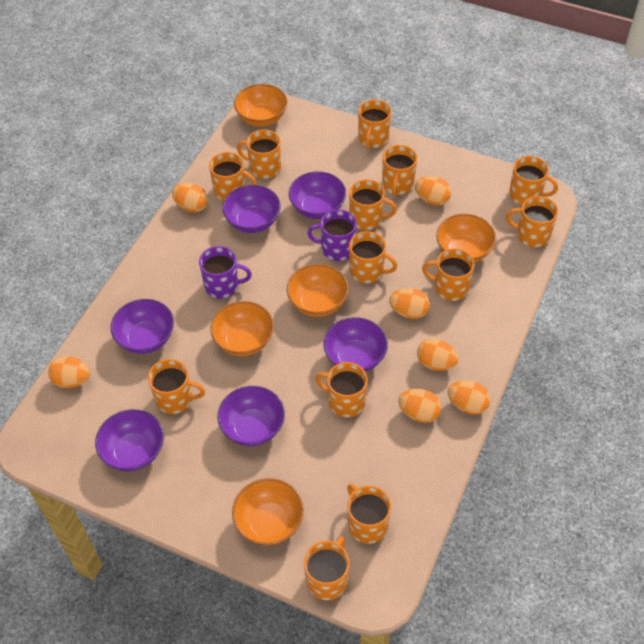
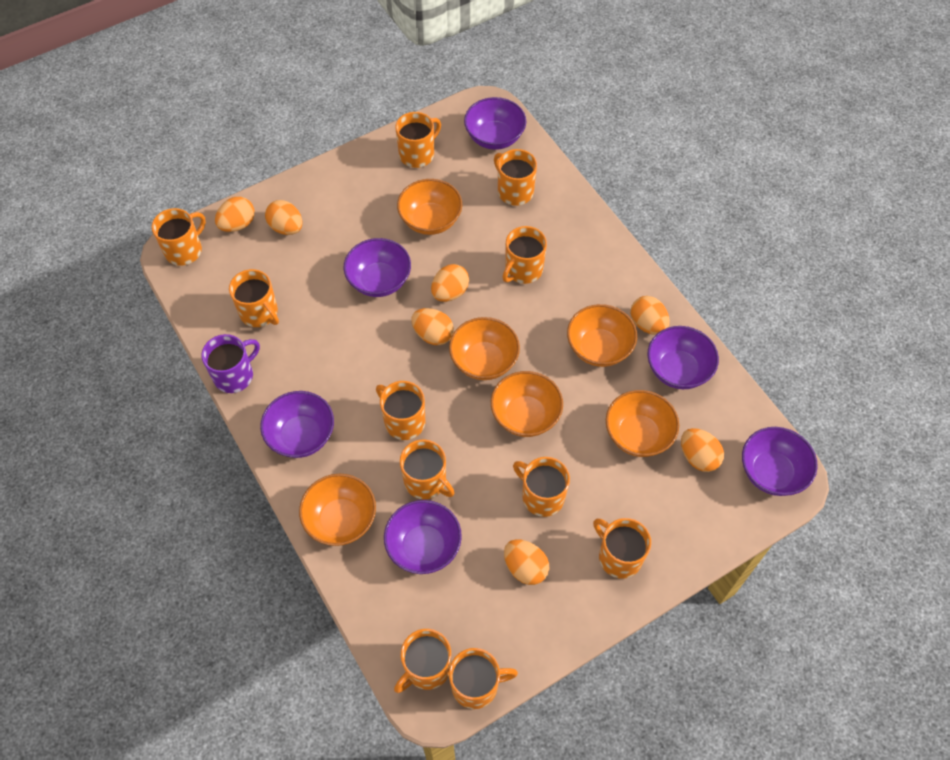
orange bowl: [210,301,274,356] [232,478,304,545] [234,84,287,127] [287,264,349,317] [436,214,496,263] = 5 -> [299,474,376,546] [397,179,462,235] [449,317,520,380] [491,371,563,437] [567,304,637,367] [606,390,679,457] = 6
orange mug: [148,359,205,414] [209,152,257,201] [237,130,281,179] [304,536,350,600] [315,362,368,417] [347,484,391,544] [349,179,397,230] [349,231,398,283] [358,99,391,148] [382,145,417,196] [422,248,475,301] [506,196,558,247] [509,156,558,205] = 13 -> [152,208,206,266] [229,269,279,327] [376,381,425,440] [394,629,451,693] [395,112,441,168] [400,439,455,499] [449,648,518,709] [494,149,537,206] [503,226,547,284] [513,457,570,517] [593,518,651,579] = 11
purple mug: [199,246,252,298] [307,209,357,261] = 2 -> [201,334,260,393] = 1

